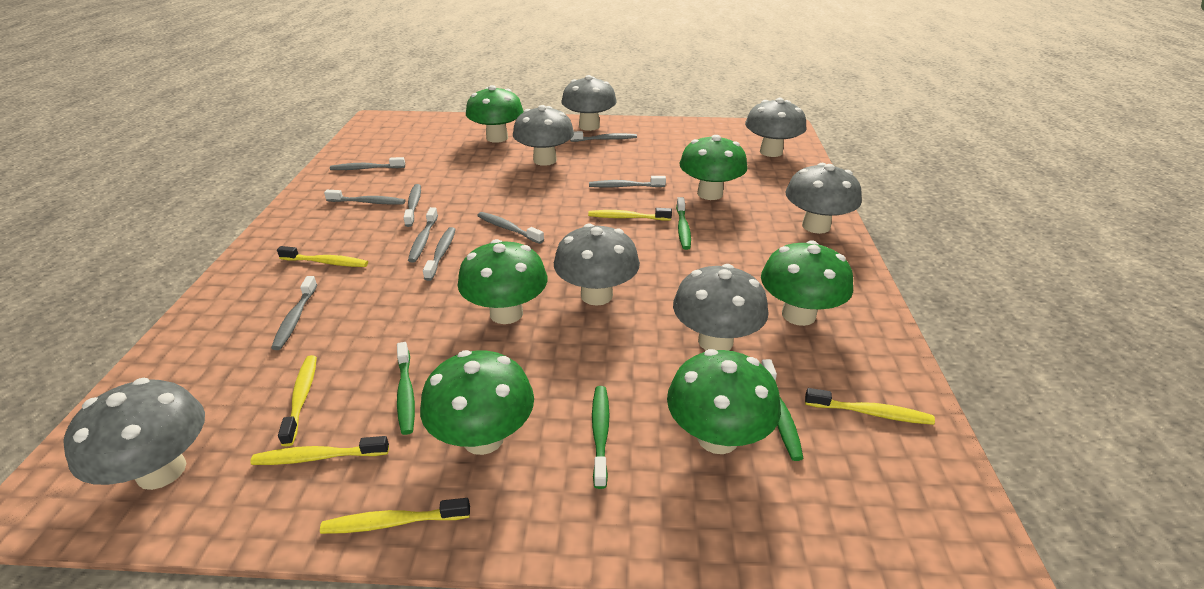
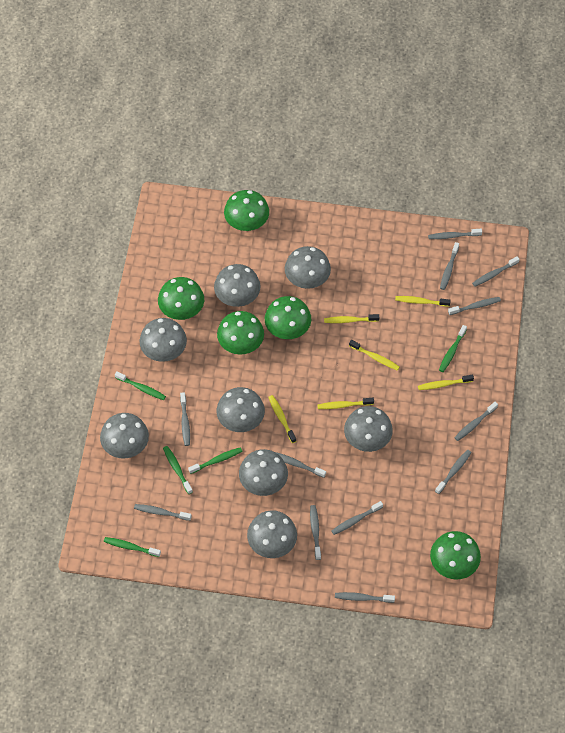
green mushroom: [420,350,534,455] [457,239,547,324] [466,85,523,143] [667,349,781,454] [679,135,748,200] [761,240,853,326] = 6 -> [158,277,204,320] [217,311,264,355] [224,190,269,231] [265,296,311,339] [430,531,481,580] = 5
green toothbrush: [397,342,415,435] [592,386,610,489] [676,197,691,250] [761,359,804,461] = 4 -> [104,537,161,557] [115,371,166,400] [163,446,193,494] [188,447,242,474] [439,325,467,372] = 5
grey mushroom: [63,378,205,490] [513,105,574,166] [554,224,640,306] [561,75,617,131] [673,264,769,351] [745,98,807,157] [785,163,862,234] = 7 -> [100,413,149,458] [140,318,187,362] [214,264,261,307] [217,387,265,432] [239,449,288,496] [247,510,297,558] [285,246,331,289] [344,406,393,452] = 8
grey toothbrush: [271,276,317,350] [324,190,405,205] [330,157,405,170] [404,184,421,227] [408,207,438,263] [423,227,456,281] [477,212,544,244] [570,131,637,142] [589,176,666,187] = 9 -> [134,504,192,521] [180,392,190,446] [275,452,326,478] [310,505,321,560] [331,501,383,535] [335,592,395,603] [428,229,482,239] [435,450,472,494] [440,242,459,290] [448,297,501,315] [454,402,498,441] [472,256,520,287] = 12

